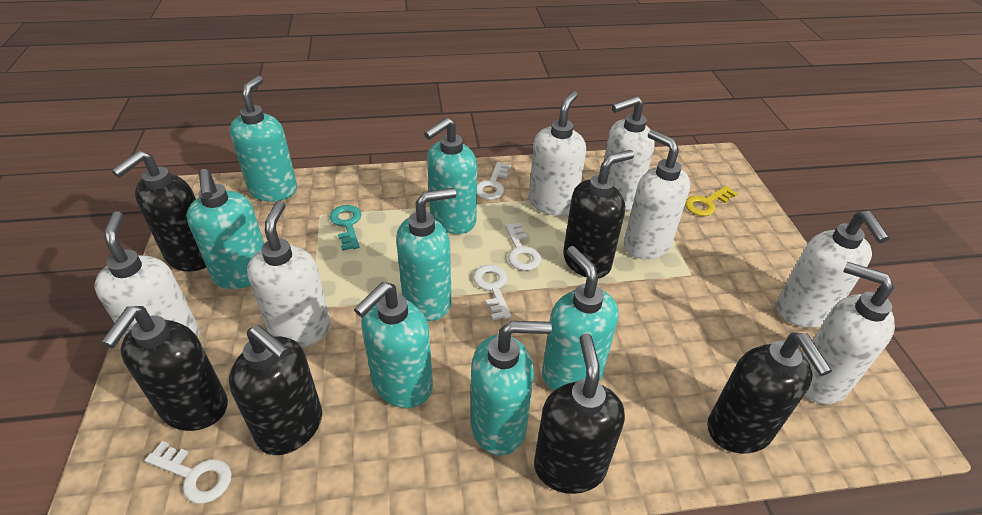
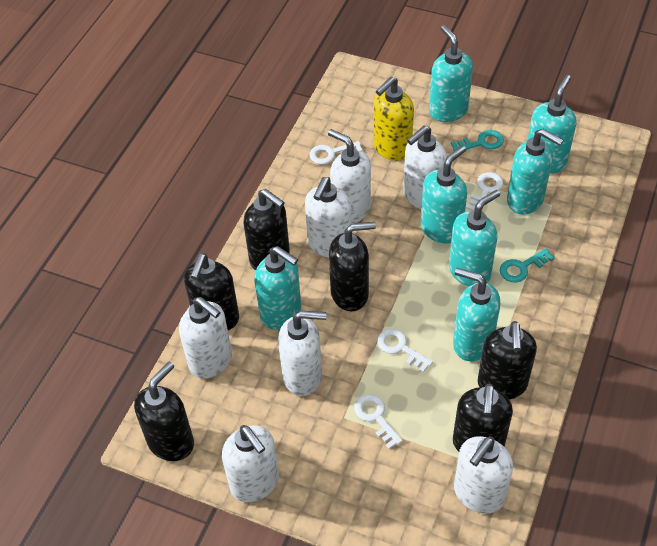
turquoise key: [330,205,361,251] = 1 -> [451,130,504,151] [500,248,554,283] = 2
yellow key: [685,186,738,216] = 1 -> none = 0
yellow soap dispenser: none = 0 -> [373,77,414,161] = 1

